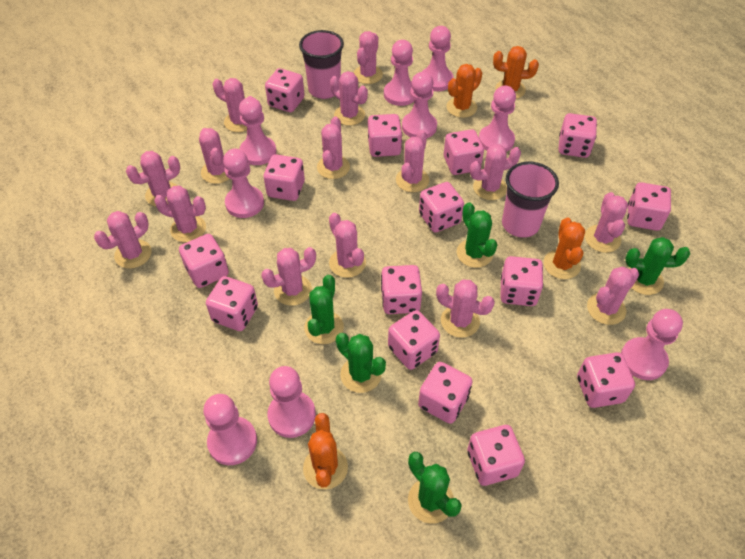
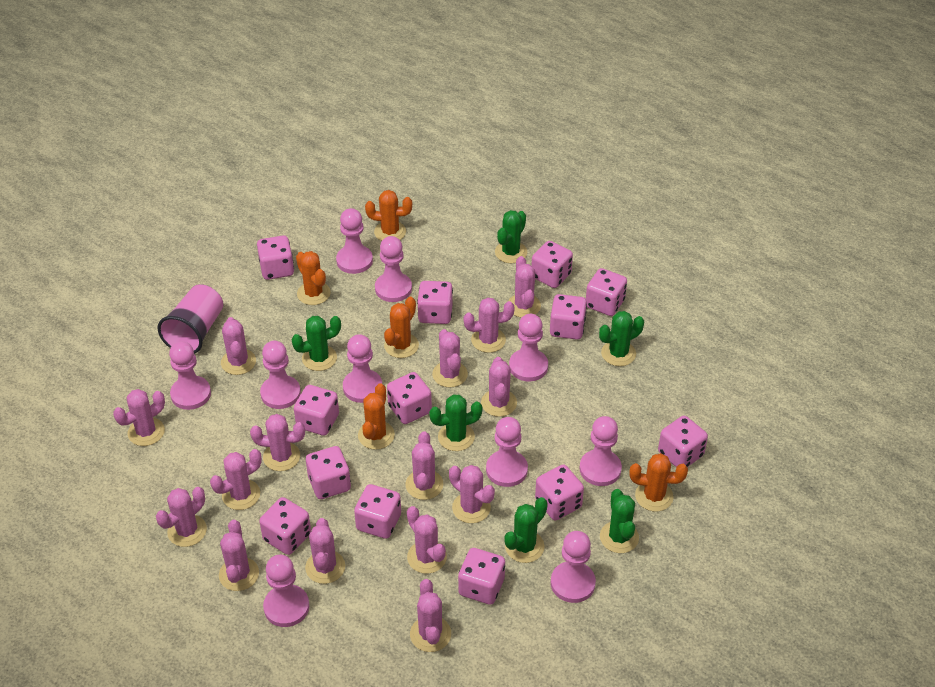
green cactus: [304,275,344,344] [336,333,386,393] [408,452,462,524] [457,202,497,268] [625,237,690,295] = 5 -> [292,316,341,371] [429,394,483,451] [495,210,527,263] [504,497,548,563] [599,311,644,366] [600,489,639,553] = 6
orange cactus: [303,413,348,490] [446,64,482,118] [493,46,539,99] [544,218,585,279] = 4 -> [296,251,331,305] [358,383,395,450] [365,190,412,241] [384,297,419,358] [629,453,688,511] = 5
pink cup: [299,30,344,99] [502,162,559,238] = 2 -> [157,284,224,354] = 1
pink dice: [179,234,229,288] [206,276,258,331] [264,154,305,201] [265,68,305,112] [368,114,402,157] [381,265,422,314] [388,310,440,370] [418,362,473,424] [419,182,464,233] [444,129,484,175] [467,425,525,486] [500,256,543,306] [559,113,597,158] [577,352,635,408] [627,182,671,231] = 15 -> [257,235,294,280] [259,497,311,555] [294,385,339,436] [306,446,351,499] [354,484,401,539] [387,372,432,424] [417,281,453,324] [458,548,505,605] [531,241,573,288] [535,465,584,520] [550,294,587,340] [586,268,627,316] [658,416,708,467] = 13
pink pawn: [203,394,257,465] [223,149,264,218] [239,97,277,165] [267,366,316,438] [384,40,415,106] [402,72,437,138] [422,26,453,91] [479,85,516,151] [621,309,683,380] = 9 -> [169,341,211,410] [260,341,301,409] [263,555,309,627] [336,208,373,274] [343,334,382,403] [375,236,412,302] [486,417,528,487] [509,314,548,381] [551,531,596,603] [579,416,622,486] = 10

